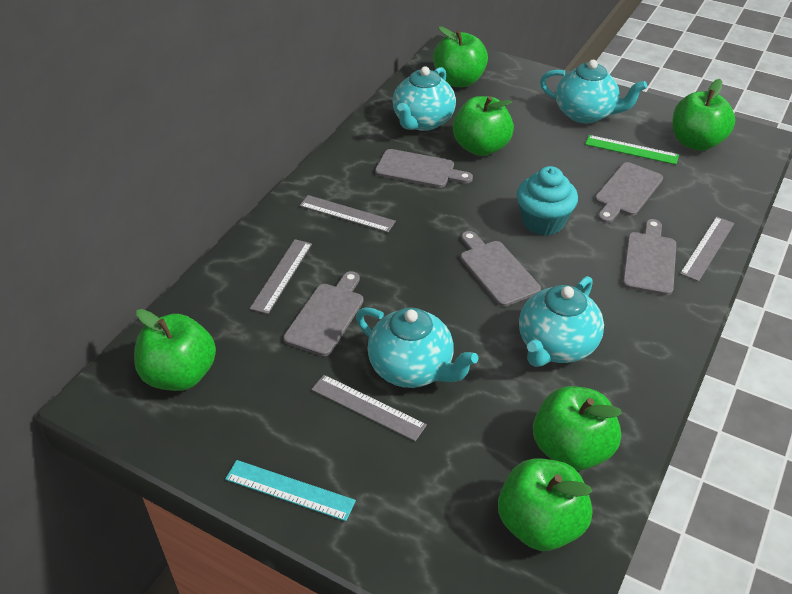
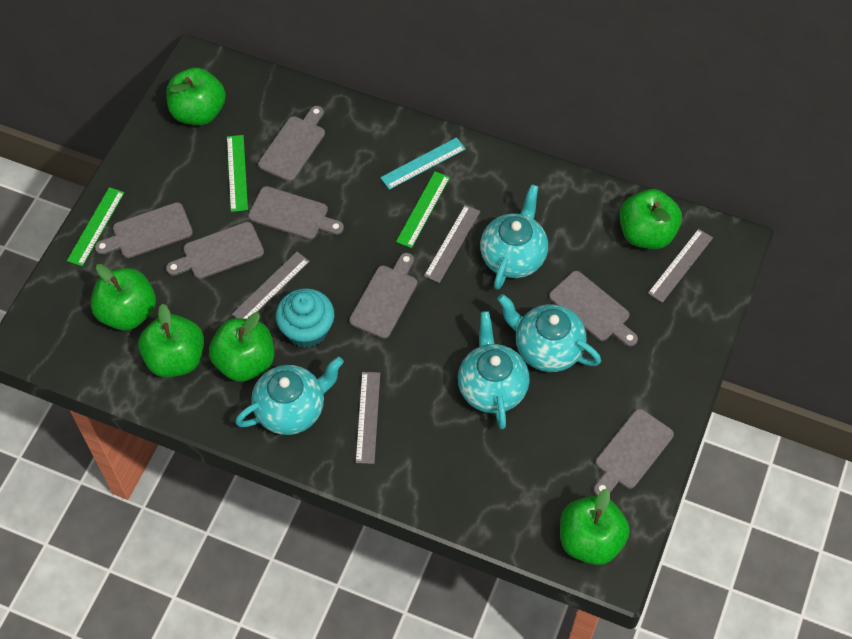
green ruler: [585,135,679,165] = 1 -> [67,187,124,266] [227,135,248,212] [396,171,450,248] = 3
grey cutting board: [283,271,363,356] [375,149,473,188] [460,231,541,307] [595,162,663,223] [622,219,676,295] = 5 -> [95,202,193,258] [166,222,264,279] [248,186,344,239] [258,106,325,182] [349,253,417,339] [549,271,638,347] [594,409,674,496] = 7

